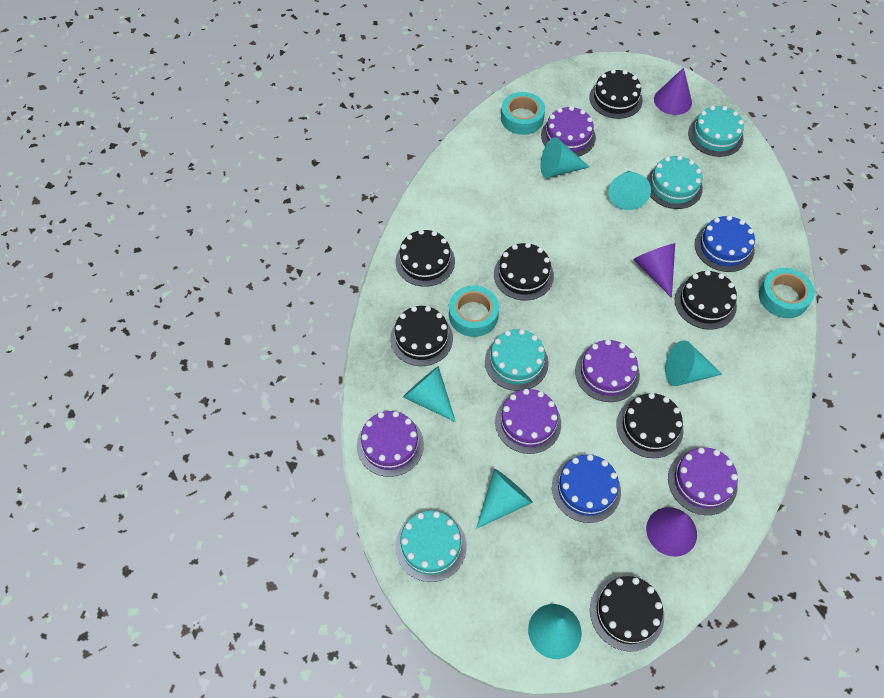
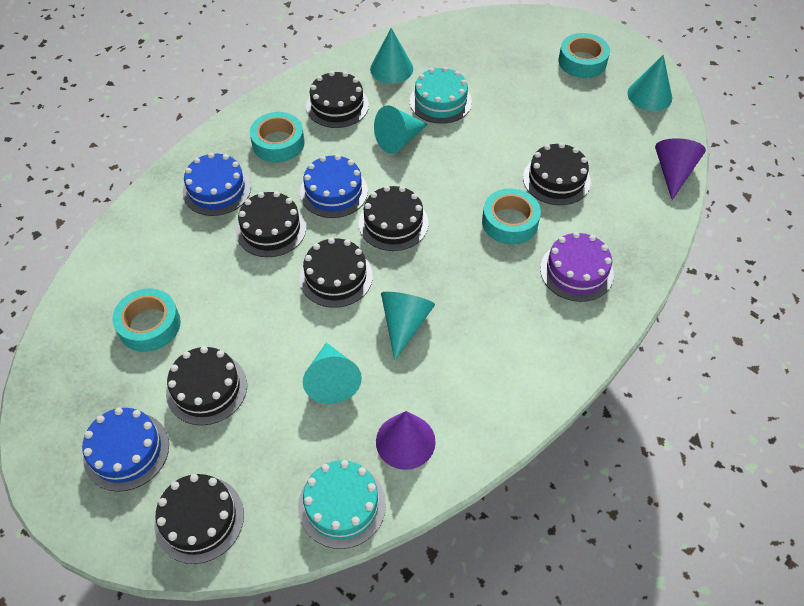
blue cake: [552,454,621,523] [695,215,755,272] = 2 -> [82,408,169,492] [182,153,251,216] [300,155,368,218] = 3
purple cake: [357,411,424,477] [495,389,561,454] [541,106,596,157] [575,339,640,402] [668,447,738,515] = 5 -> [540,232,614,302] = 1
purple cone: [633,243,675,298] [646,507,697,557] [654,68,692,115] = 3 -> [376,411,436,470] [655,138,706,200] = 2
turquoise cake: [395,511,467,582] [485,329,549,391] [647,155,703,209] [688,106,744,157] = 4 -> [298,460,386,549] [410,67,472,124] = 2
turquoise cone: [403,366,456,422] [476,469,533,529] [528,604,582,659] [540,137,589,178] [608,171,651,210] [665,340,722,386] = 6 -> [303,343,362,404] [370,28,413,83] [374,105,428,154] [381,292,435,360] [627,55,672,111] = 5
turquoise tape: [449,285,499,337] [501,92,545,135] [759,268,815,318] = 3 -> [112,288,181,352] [250,112,305,162] [482,188,541,244] [558,33,610,78] = 4

